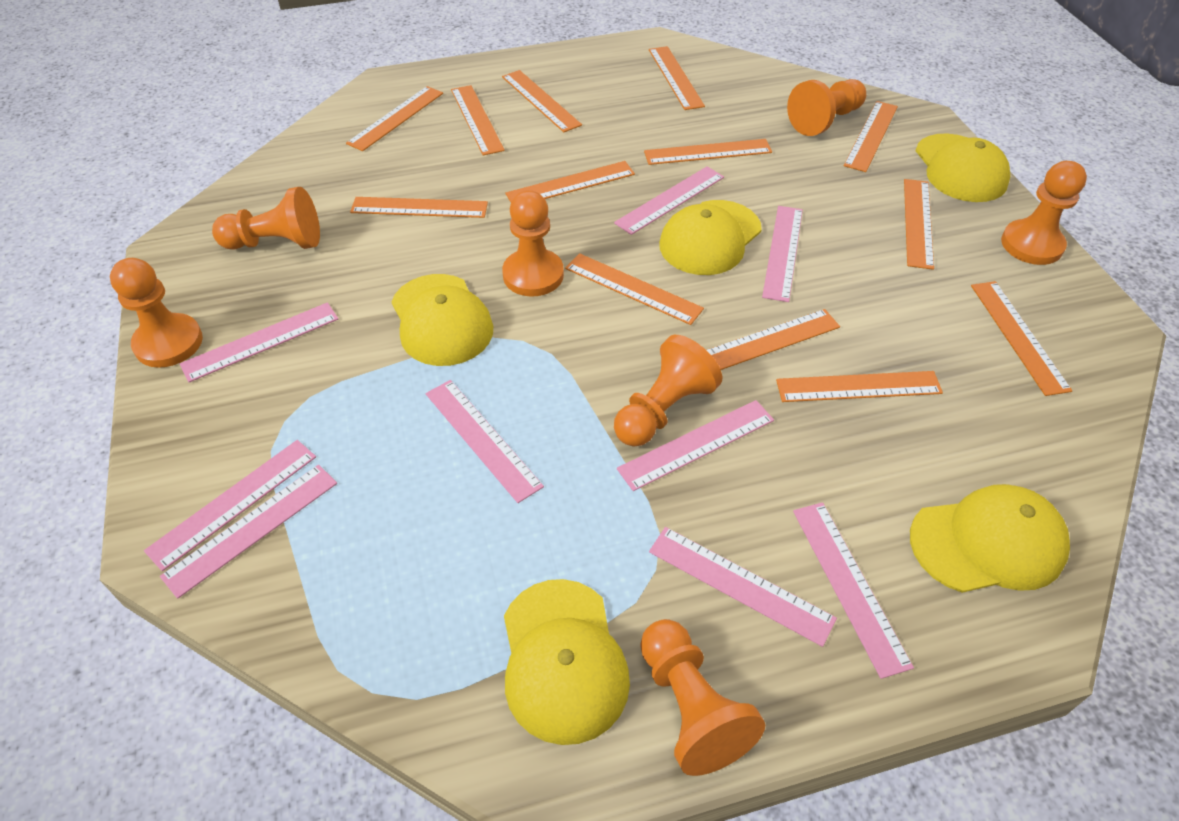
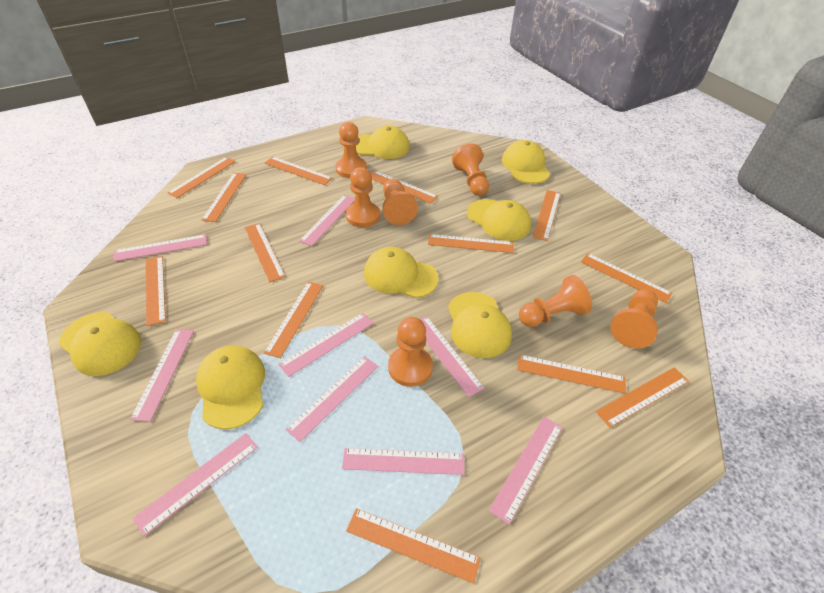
yellow cap: [391,274,493,366] [504,579,630,745] [659,200,762,275] [910,484,1070,593] [915,134,1010,202] = 5 -> [59,312,141,376] [196,345,265,429] [356,126,410,159] [364,247,439,298] [448,292,512,358] [467,199,531,241] [502,140,550,184] = 7

